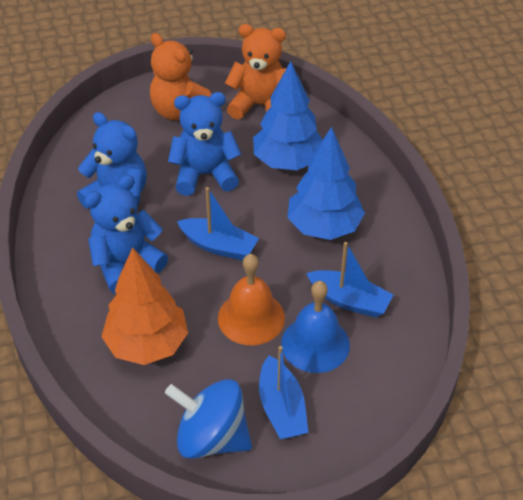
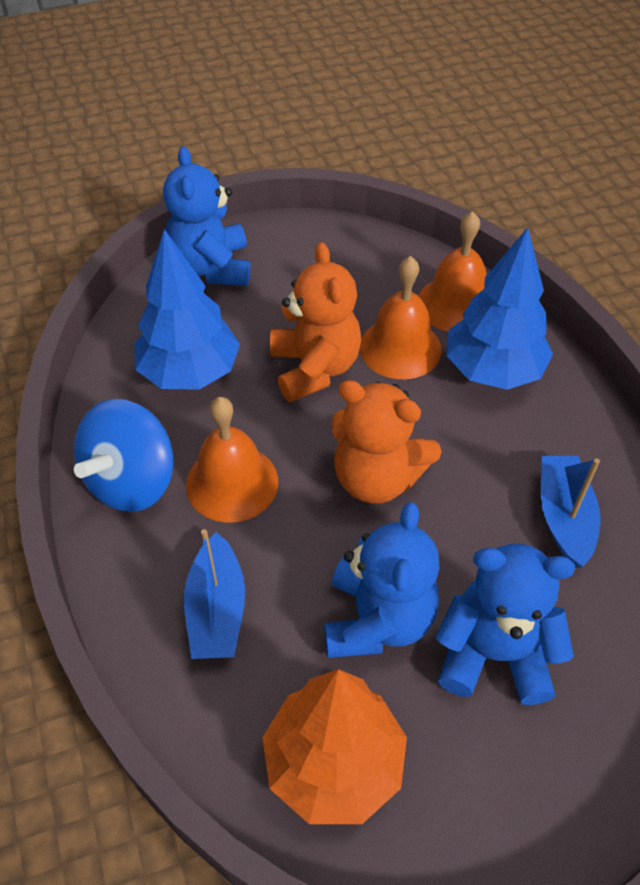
blue bell: [281,281,350,373] = 1 -> none = 0
blue boat: [177,187,259,261] [259,346,308,439] [306,242,393,318] = 3 -> [184,529,245,659] [541,456,601,568] = 2
orange bell: [218,254,285,346] = 1 -> [186,397,278,523] [359,256,442,379] [418,211,487,332] = 3

